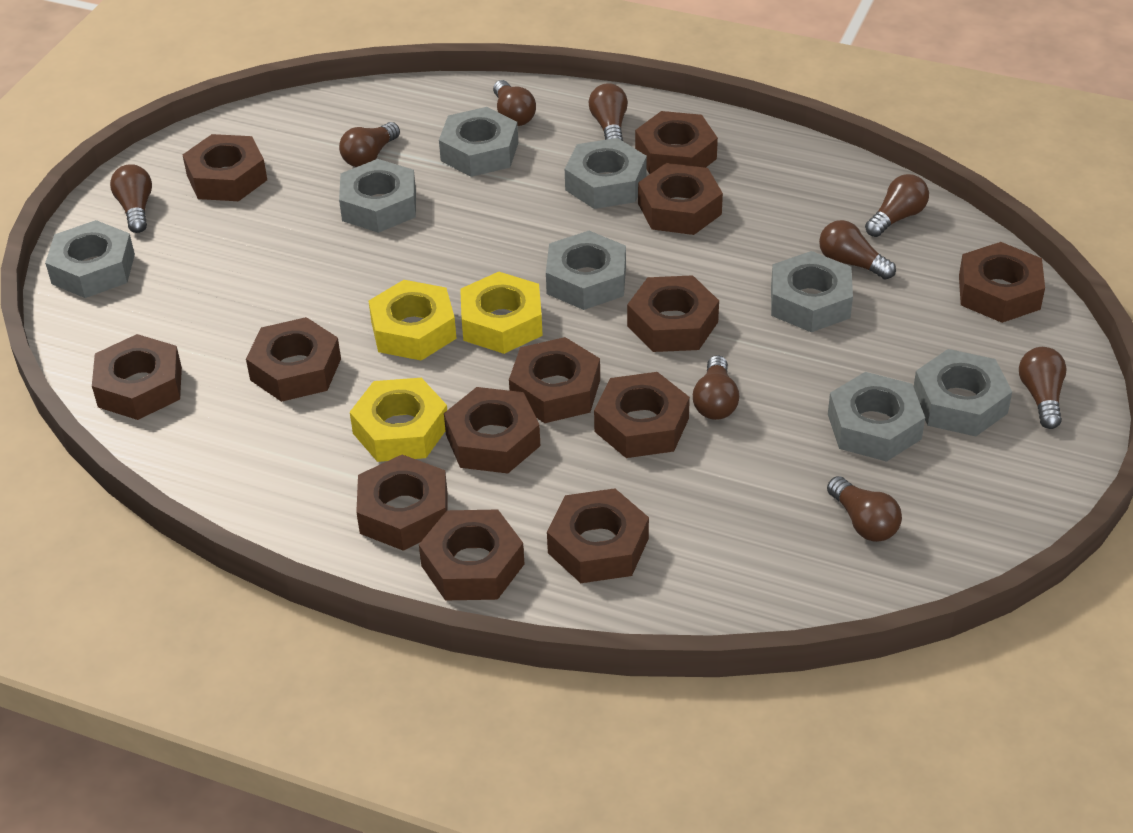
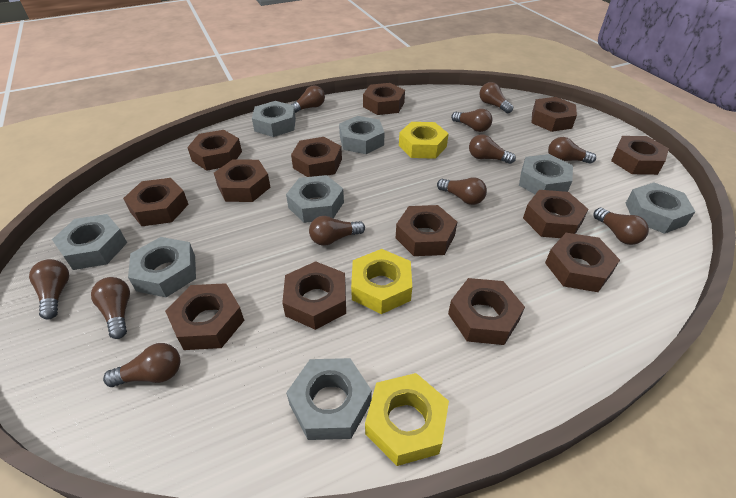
brown light bulb: [110,164,152,233] [339,122,400,167] [493,80,536,126] [589,83,628,141] [693,355,739,420] [819,220,896,280] [827,476,902,542] [865,174,929,237] [1019,347,1067,429] = 9 -> [29,259,69,320] [91,277,130,339] [103,343,180,387] [291,85,325,113] [309,216,365,246] [437,177,487,205] [451,109,492,132] [469,134,516,164] [480,82,513,113] [548,137,596,164] [593,208,649,245] = 11

